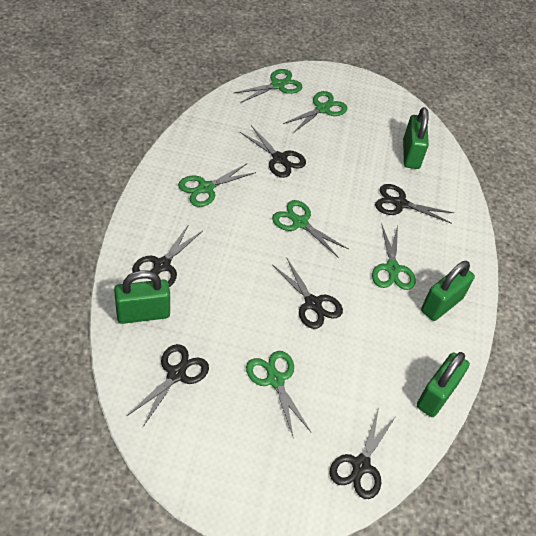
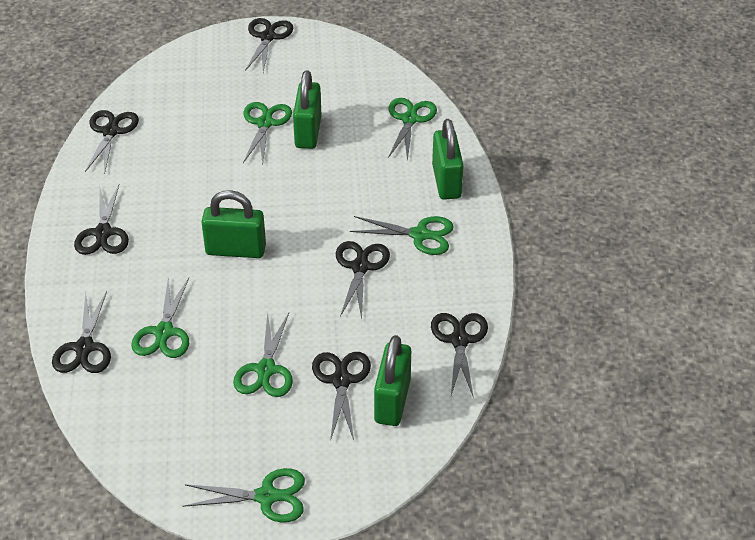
black scissors: [127,344,209,428] [132,224,203,287] [240,125,306,178] [273,258,343,329] [329,408,397,499] [375,184,454,224] = 6 -> [52,291,111,373] [74,185,129,255] [85,110,139,174] [245,18,293,72] [312,352,371,441] [336,241,390,319] [431,313,488,398] = 7

